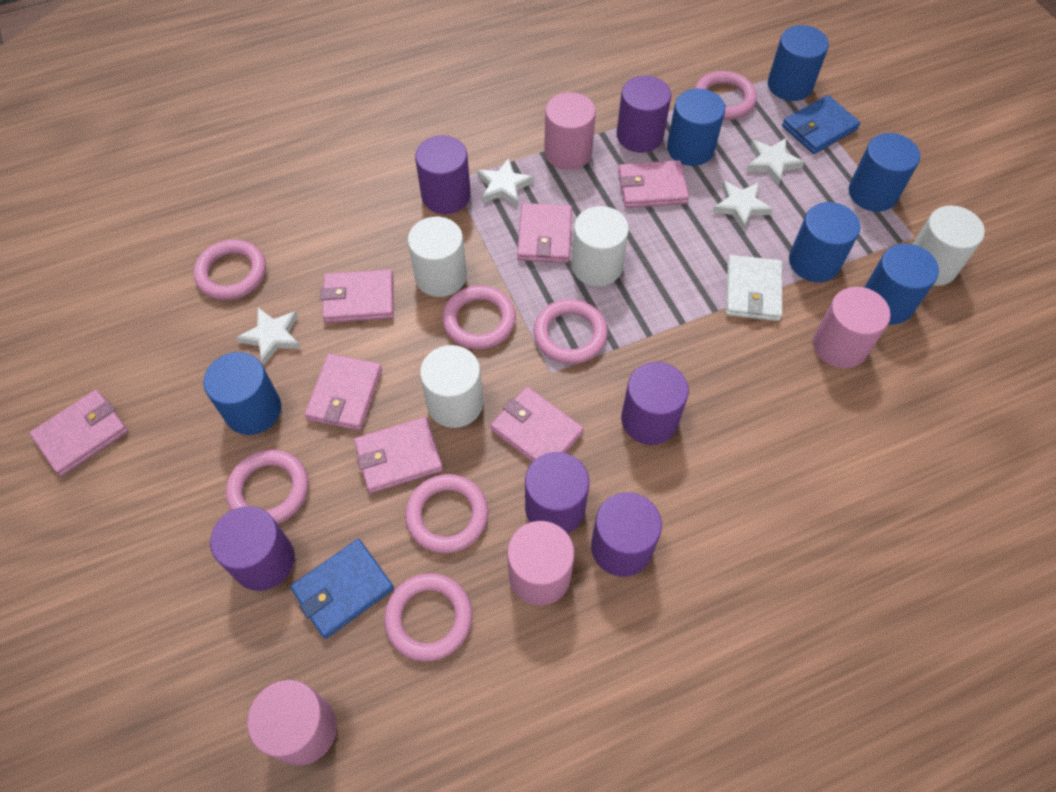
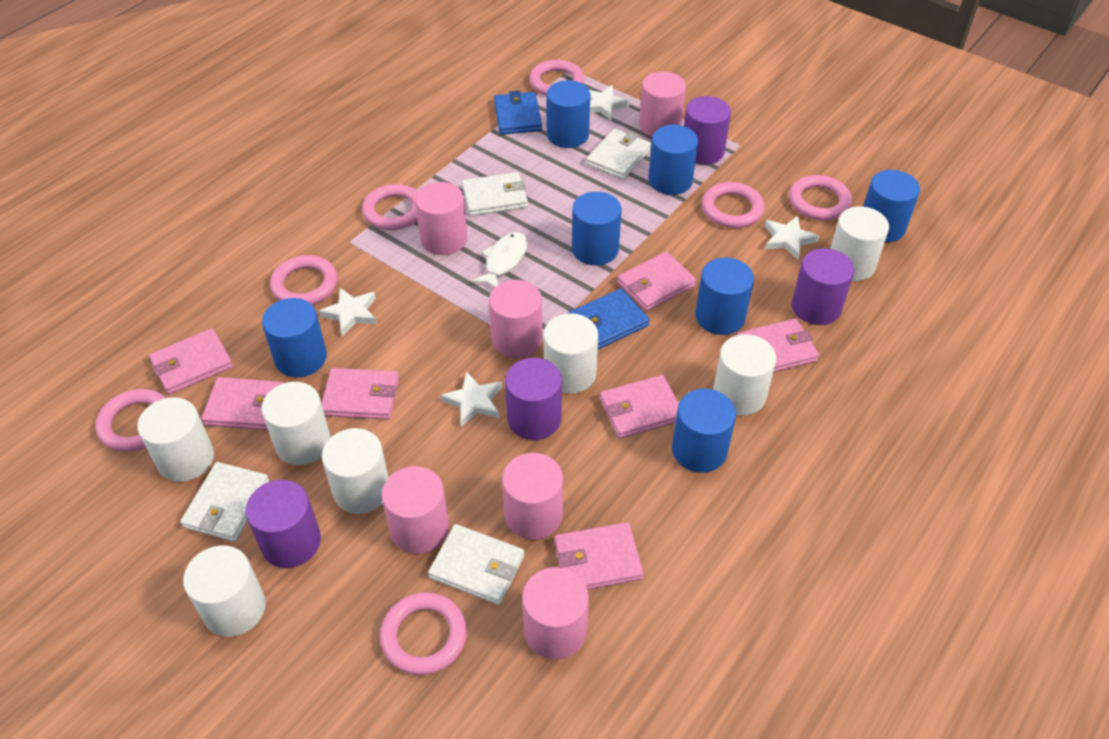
blue cylinder: [203,352,281,435] [667,88,725,166] [768,25,829,101] [789,202,860,282] [849,133,920,212] [864,244,939,325] = 6 -> [262,298,327,377] [546,80,590,148] [572,192,622,265] [648,125,698,195] [672,389,736,473] [695,258,754,335] [863,170,920,242] = 7
pink cylinder: [247,680,337,766] [507,521,574,606] [544,92,596,170] [813,287,891,368] = 4 -> [382,466,449,554] [415,182,467,255] [489,280,542,358] [502,453,563,540] [522,567,589,660] [639,72,686,137] = 6
purple cylinder: [210,506,295,591] [415,136,471,214] [525,452,589,534] [591,492,662,577] [617,76,671,153] [621,362,689,445] = 6 -> [245,480,321,568] [505,358,562,440] [684,96,731,165] [792,248,854,325] = 4
white cylinder: [408,217,467,297] [420,345,483,428] [571,206,629,286] [913,205,985,286] = 4 -> [137,397,214,482] [183,546,266,637] [262,382,331,465] [322,428,389,514] [543,313,598,394] [713,334,776,416] [830,206,889,281] = 7
white fish: none = 0 -> [471,232,528,288] = 1
white wallet: [726,255,782,321] = 1 -> [180,462,269,542] [428,524,524,605] [462,172,528,216] [586,129,651,180] = 4

